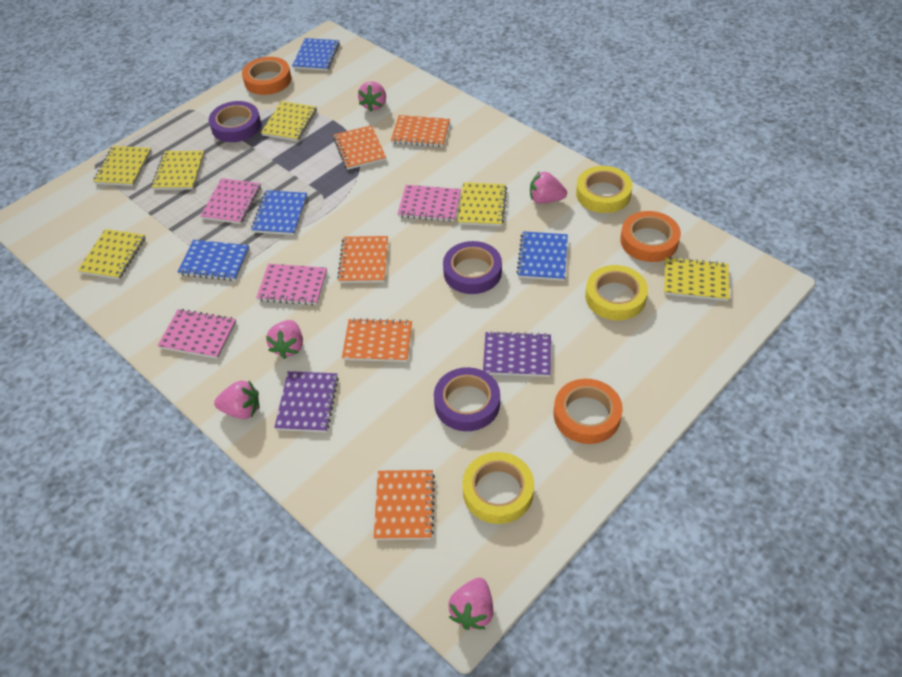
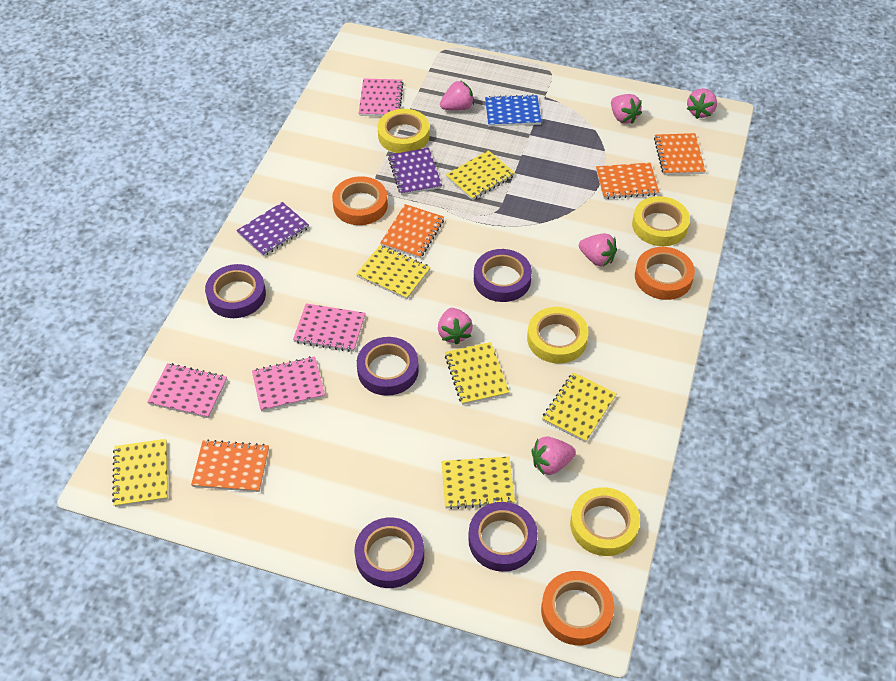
blue notebook: [178,240,249,281] [251,190,307,235] [292,38,340,71] [517,231,568,281] = 4 -> [485,95,542,126] = 1
orange notebook: [333,125,386,170] [337,236,388,283] [342,318,412,362] [374,470,435,540] [391,115,450,147] = 5 -> [191,439,269,492] [380,204,444,258] [596,163,659,199] [654,133,706,175] = 4
pink strawberry: [214,381,259,419] [266,320,303,359] [358,81,386,112] [448,578,494,630] [530,171,567,204] = 5 -> [438,308,473,345] [440,80,474,111] [531,436,576,475] [579,233,617,266] [611,94,642,124] [687,88,717,119] = 6
purple tape: [209,101,261,142] [434,367,500,431] [443,241,502,294] = 3 -> [205,264,266,318] [355,517,424,588] [357,337,419,396] [468,502,538,572] [474,249,532,302] = 5
yellow tape: [462,452,534,524] [576,166,633,213] [585,265,648,320] = 3 -> [378,109,430,153] [527,307,589,364] [570,487,640,556] [632,196,690,246] = 4

